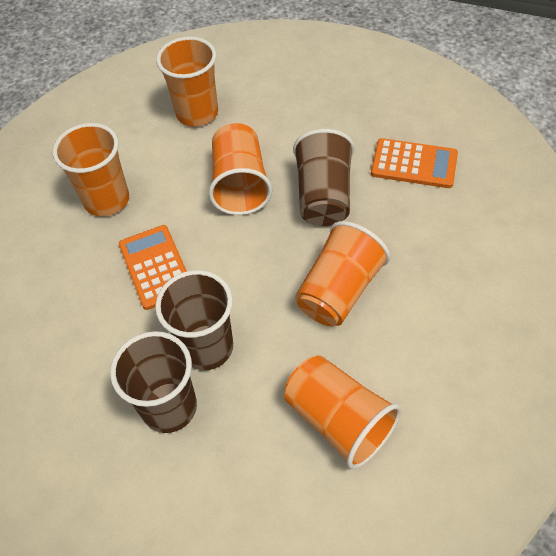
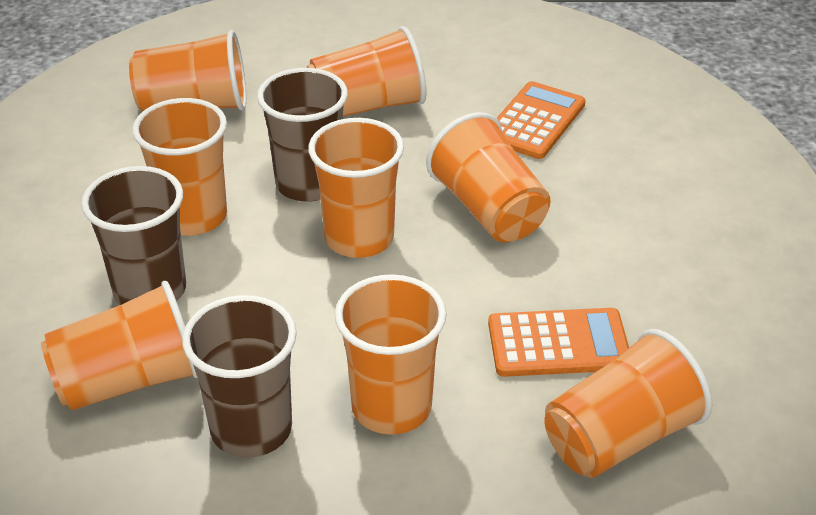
orange cup: [53,123,129,217] [156,36,218,127] [209,123,272,215] [284,355,401,469] [295,221,390,326] = 5 -> [41,281,198,410] [129,30,246,111] [132,98,227,236] [307,26,426,117] [308,118,404,258] [335,274,447,435] [426,112,551,242] [544,329,712,478] = 8

